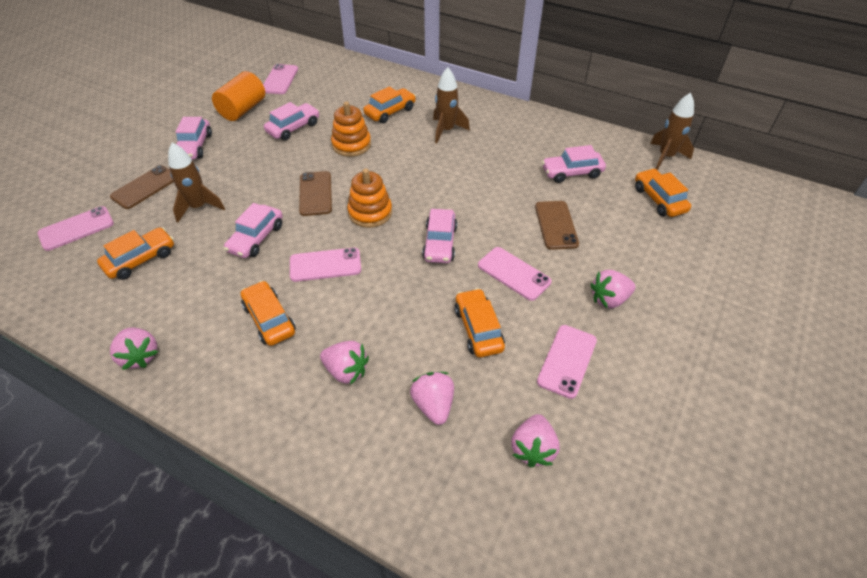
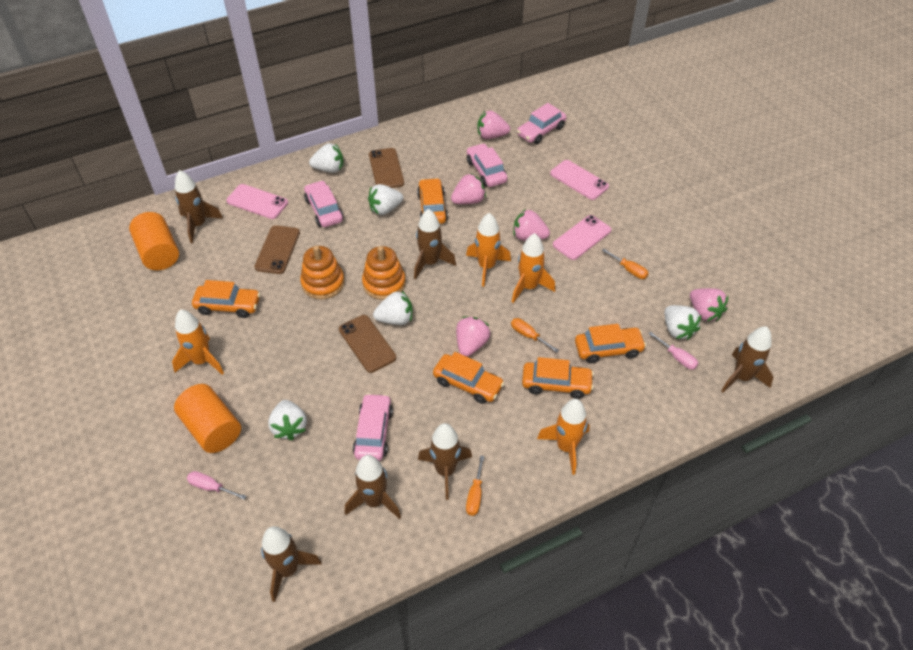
brown rocket: [168,143,225,223] [433,67,470,144] [650,93,694,170] = 3 -> [175,170,223,243] [261,526,322,602] [345,455,401,519] [414,209,456,280] [418,423,472,500] [721,326,773,392] = 6
orange cylinder: [212,71,265,121] = 1 -> [129,212,179,270] [174,384,241,453] = 2
orange rocket: none = 0 -> [172,309,224,375] [466,213,511,287] [512,233,555,303] [537,399,590,475] = 4
orange screwdriver: none = 0 -> [466,455,484,516] [511,318,559,353] [602,249,649,279] = 3
pink car: [176,117,212,160] [224,203,283,258] [264,102,319,141] [422,209,457,263] [542,145,606,183] = 5 -> [304,180,344,227] [353,393,393,461] [467,143,508,187] [517,103,566,144] = 4
pink phone: [38,206,114,251] [263,64,298,94] [290,248,361,282] [478,247,552,301] [537,325,597,399] = 5 -> [226,184,288,219] [550,160,609,200] [553,215,611,260] = 3
pink screwdriver: none = 0 -> [187,471,247,500] [649,332,698,370] = 2
white strawberry: none = 0 -> [268,400,307,441] [309,143,343,173] [368,184,403,215] [373,290,413,325] [664,305,701,340] = 5

